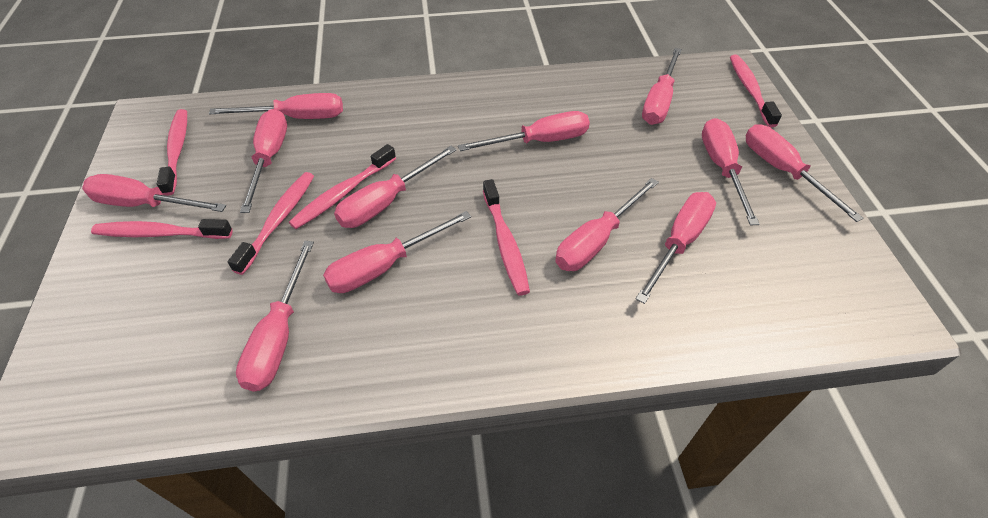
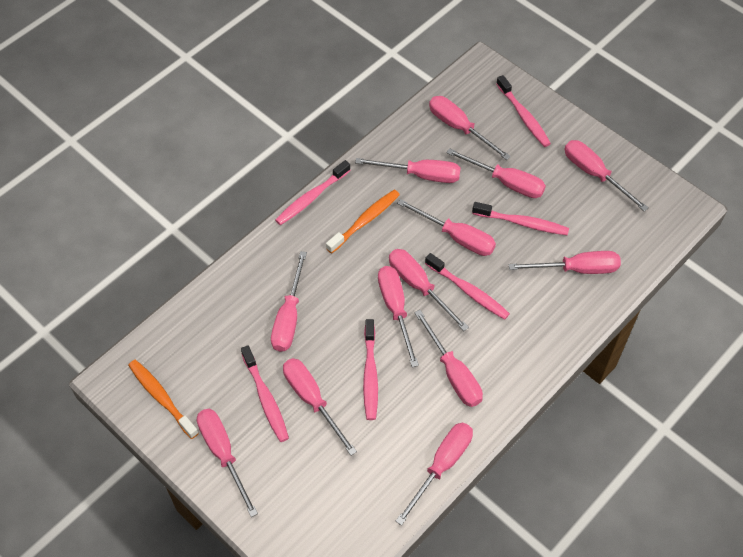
orange toothbrush: none = 0 -> [128,360,199,439] [326,190,400,254] = 2
pink screwdriver: [82,174,226,212] [209,93,343,119] [236,241,314,392] [240,109,287,213] [323,211,471,293] [334,146,457,228] [458,111,590,151] [555,178,659,271] [636,192,716,304] [642,48,682,125] [702,118,760,225] [746,124,864,222] = 12 -> [197,409,258,517] [271,251,307,352] [283,358,357,455] [355,158,461,183] [378,266,419,367] [389,249,469,331] [396,423,473,526] [397,199,496,256] [414,310,483,407] [429,96,511,160] [446,148,546,198] [508,251,621,274] [564,140,649,211] = 13

